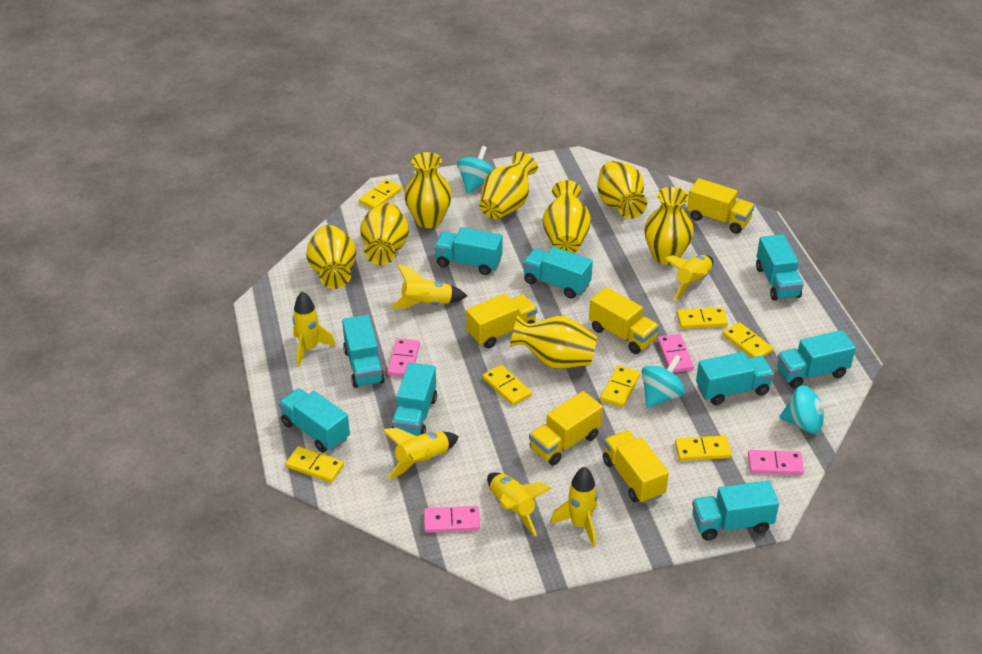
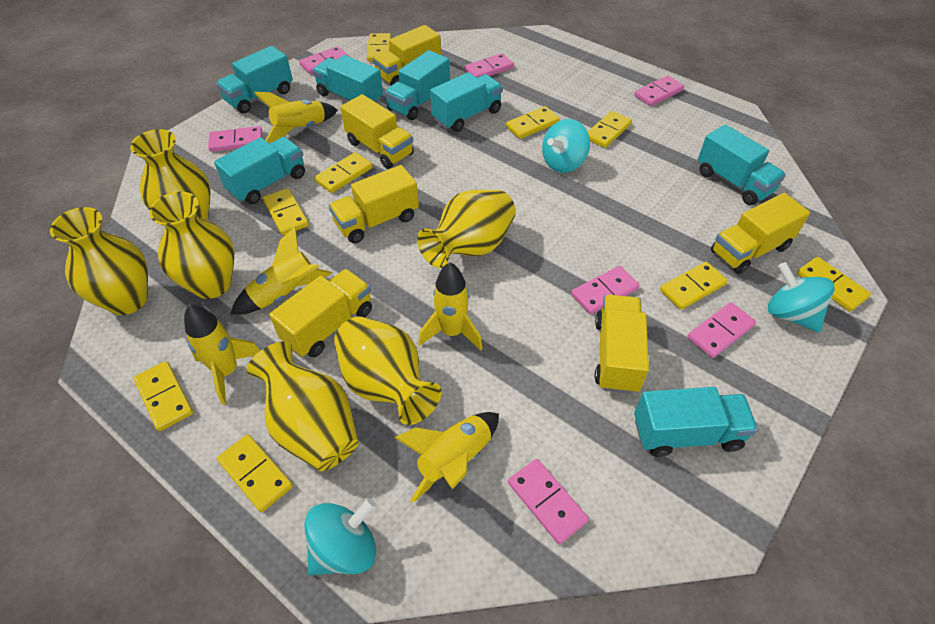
pink domino: [387,338,420,377] [424,506,480,533] [657,334,694,373] [748,450,804,475] = 4 -> [208,126,262,152] [299,46,349,75] [464,53,514,78] [508,459,589,544] [571,266,640,314] [634,75,684,106] [688,302,756,358] = 7
turquoise truck: [279,388,350,452] [342,315,385,388] [391,363,437,436] [434,227,503,275] [523,247,593,299] [692,481,779,540] [696,352,774,405] [756,234,804,301] [777,330,856,389] = 9 -> [214,137,305,204] [216,46,293,113] [312,55,383,103] [385,50,450,120] [430,72,503,132] [634,387,758,457] [698,124,786,205] = 7
yellow domino: [286,446,344,482] [359,179,402,209] [483,365,532,406] [600,365,640,407] [675,436,731,461] [677,307,728,329] [723,322,773,358] = 7 -> [134,361,193,431] [217,434,293,512] [263,188,309,235] [314,152,373,193] [367,33,391,62] [506,106,560,139] [588,111,632,148] [660,262,728,310] [797,256,871,312] = 9
yellow rocket: [293,291,336,366] [382,428,459,479] [391,264,467,309] [487,472,552,536] [550,467,598,547] [664,255,714,300] = 6 -> [184,304,260,405] [230,227,332,315] [254,92,338,143] [394,412,499,503] [418,262,483,351] = 5
yellow truck: [466,294,537,348] [529,391,603,465] [589,287,659,354] [603,430,669,504] [687,178,755,234] = 5 -> [269,269,372,357] [329,165,419,243] [340,94,414,169] [373,25,441,86] [594,295,649,394] [711,193,810,274] = 6
yellow vase: [306,225,356,289] [360,203,409,265] [404,152,452,228] [479,152,538,219] [510,315,597,369] [543,180,591,253] [597,161,647,219] [644,187,694,265] = 8 -> [50,207,148,315] [130,129,210,220] [149,192,235,299] [247,342,359,471] [334,316,442,425] [417,190,516,268] = 6

